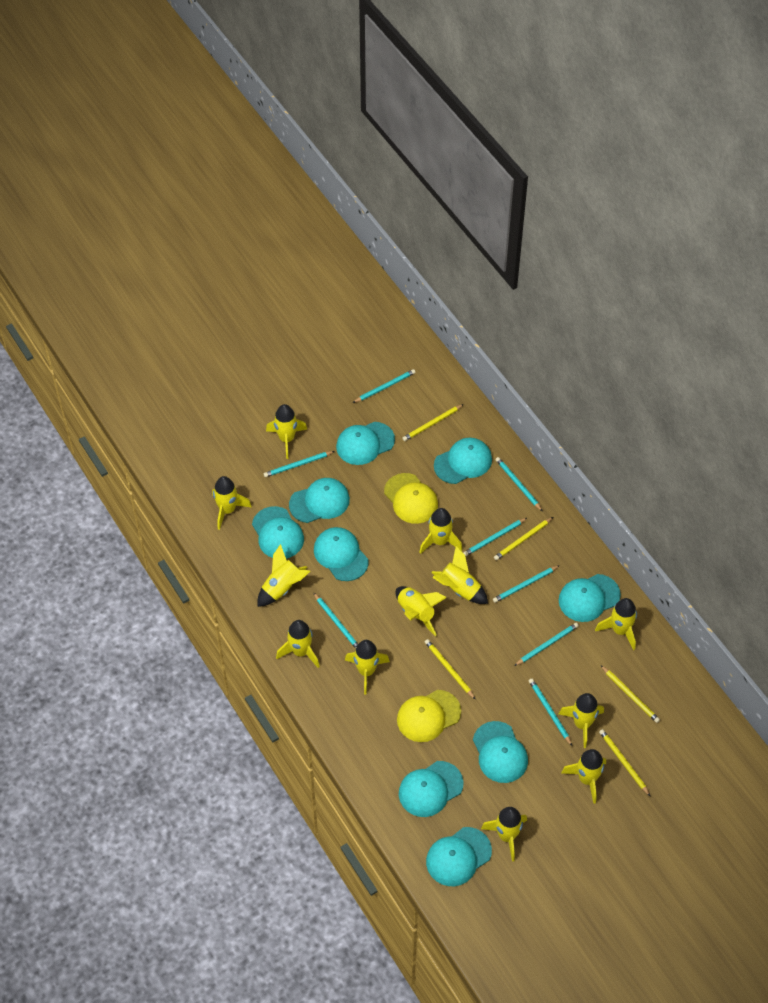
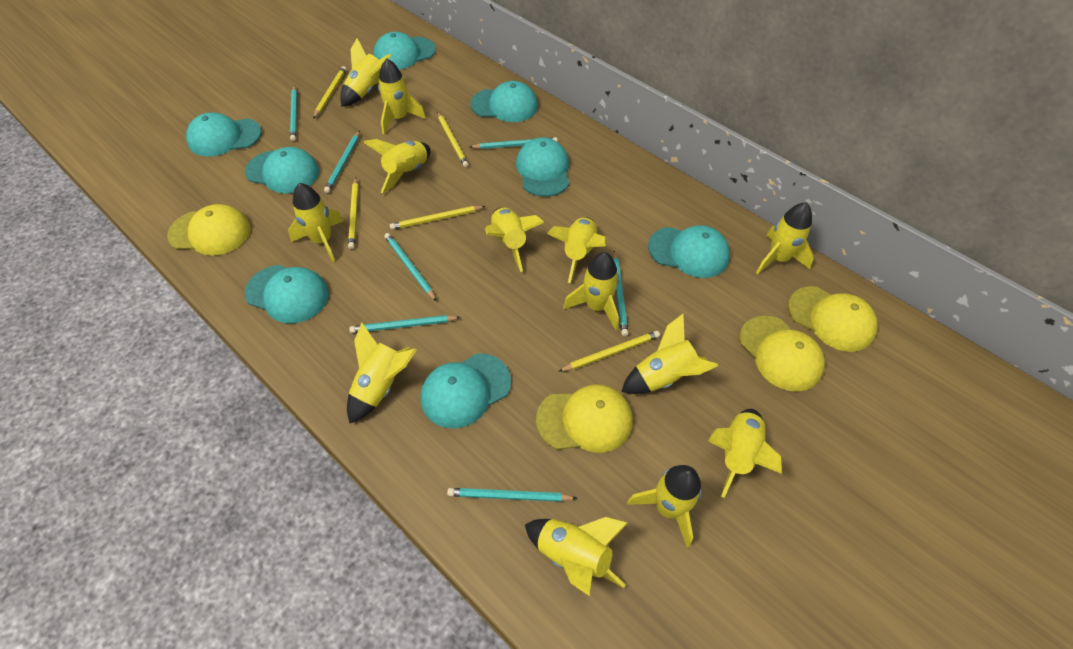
turquoise cap: [252,506,304,559] [289,478,350,523] [314,527,369,581] [336,422,395,465] [399,761,464,817] [426,827,492,886] [434,438,492,484] [473,721,528,783] [559,574,621,622] = 9 -> [186,113,262,157] [245,147,319,194] [245,265,329,323] [373,32,436,70] [421,353,511,428] [471,81,538,122] [516,137,569,197] [648,225,730,278] = 8
turquoise pencil: [264,451,335,477] [314,593,358,648] [353,369,416,403] [463,518,527,556] [493,565,560,603] [496,457,542,511] [514,623,579,666] [529,679,572,746] = 8 -> [290,85,297,141] [324,131,360,193] [349,315,460,333] [384,233,436,301] [447,488,577,502] [470,137,558,149] [612,251,628,336] = 7
yellow cap: [384,473,438,524] [397,690,461,742] = 2 -> [167,204,251,256] [536,384,633,453] [739,316,825,392] [788,286,878,352] = 4
yellow rocket: [212,476,252,530] [257,544,310,607] [266,404,307,459] [276,620,320,668] [345,640,390,695] [396,586,447,636] [419,508,462,554] [431,546,488,604] [481,807,527,862] [559,693,604,748] [561,749,606,804] [595,598,637,650] = 12 -> [288,183,343,262] [340,38,391,107] [347,322,417,423] [363,139,431,194] [378,59,426,135] [485,207,544,272] [525,517,629,596] [547,217,606,283] [563,252,619,330] [621,314,718,394] [627,465,702,548] [708,409,782,498] [756,202,814,275] = 13

